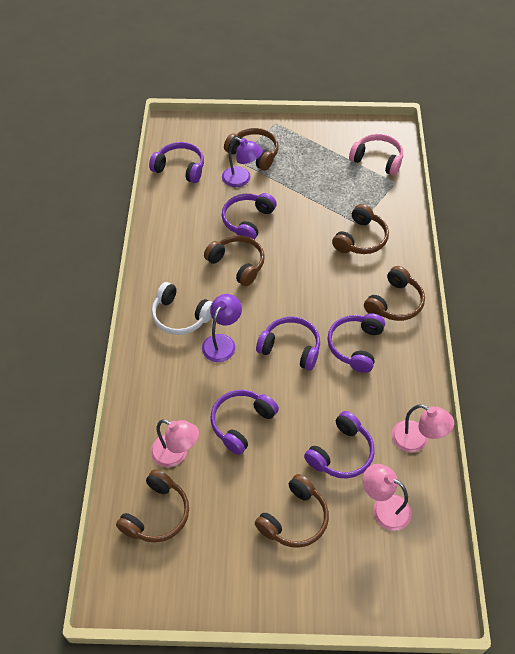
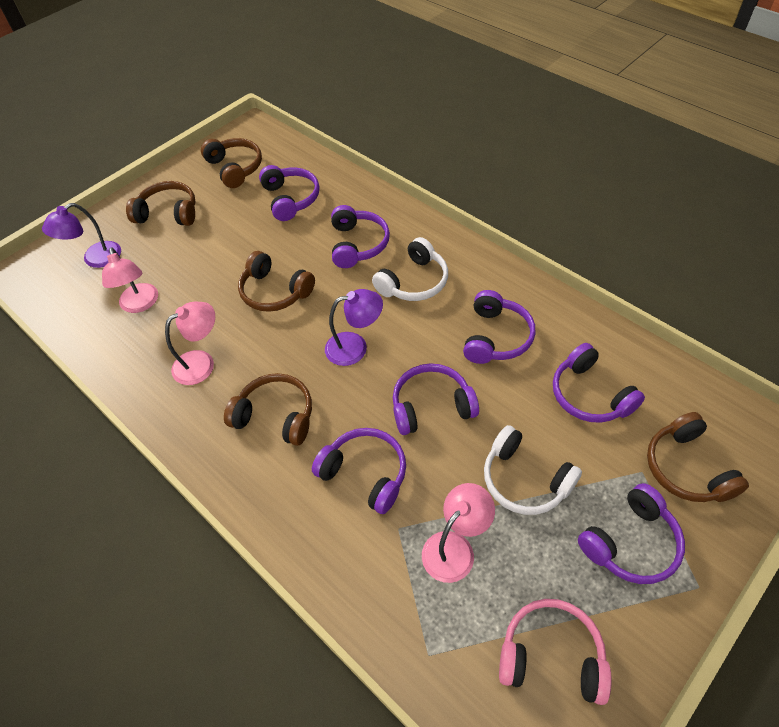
brown headphones: [116,469,189,543] [204,235,265,286] [224,128,279,171] [255,474,329,548] [332,204,389,254] [364,266,425,321] = 6 -> [126,181,196,226] [201,138,262,188] [224,373,312,446] [238,251,315,312] [647,412,749,502] = 5
purple headphones: [149,142,204,183] [210,390,279,455] [222,193,277,240] [256,317,320,370] [304,411,375,478] [327,313,385,373] = 6 -> [259,165,320,221] [312,428,406,514] [331,205,390,268] [393,363,479,435] [463,290,535,364] [553,343,645,423] [578,483,685,584] = 7
white headphones: [152,282,212,335] = 1 -> [372,237,448,301] [484,425,582,515] = 2

